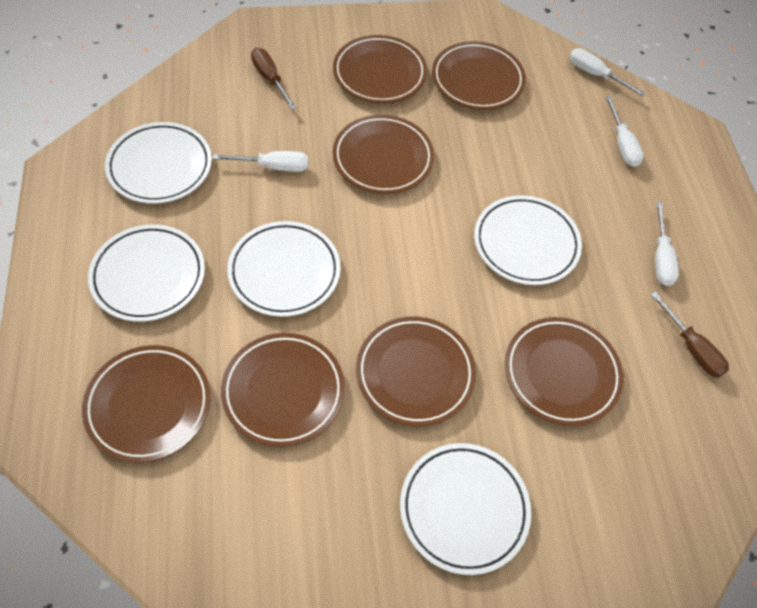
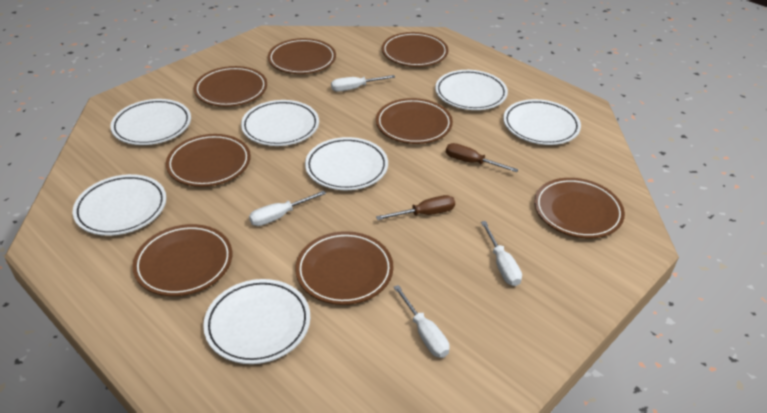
brown plate: [82,345,211,462] [221,333,345,447] [333,35,427,103] [333,115,434,194] [356,316,476,426] [432,41,526,110] [505,317,624,426] = 7 -> [132,224,232,296] [166,134,251,187] [193,66,267,107] [268,38,336,74] [295,231,394,305] [376,98,453,144] [382,32,448,67] [534,178,625,238] = 8
white plate: [88,225,205,322] [105,122,212,204] [227,221,341,317] [400,443,531,575] [474,195,582,285] = 5 -> [73,174,166,236] [110,99,191,145] [203,279,311,364] [241,100,319,146] [305,137,388,190] [435,70,508,110] [503,99,581,145] = 7

